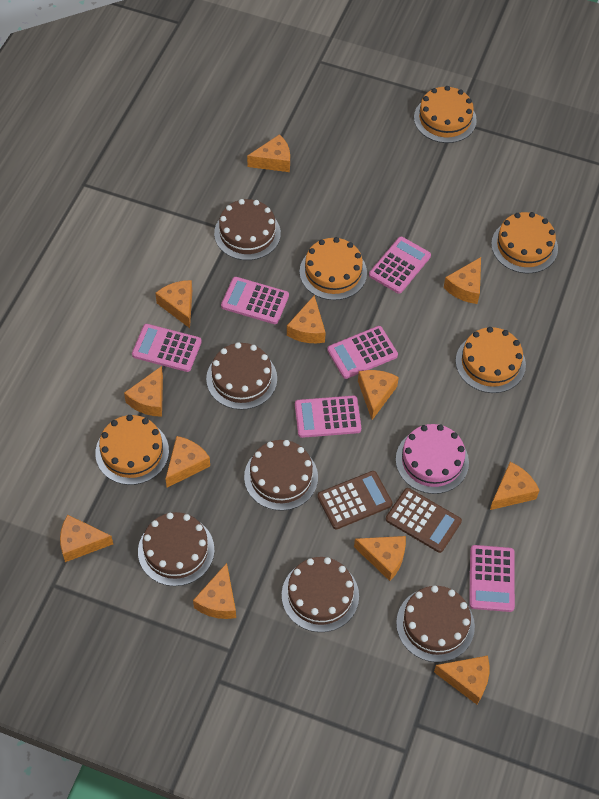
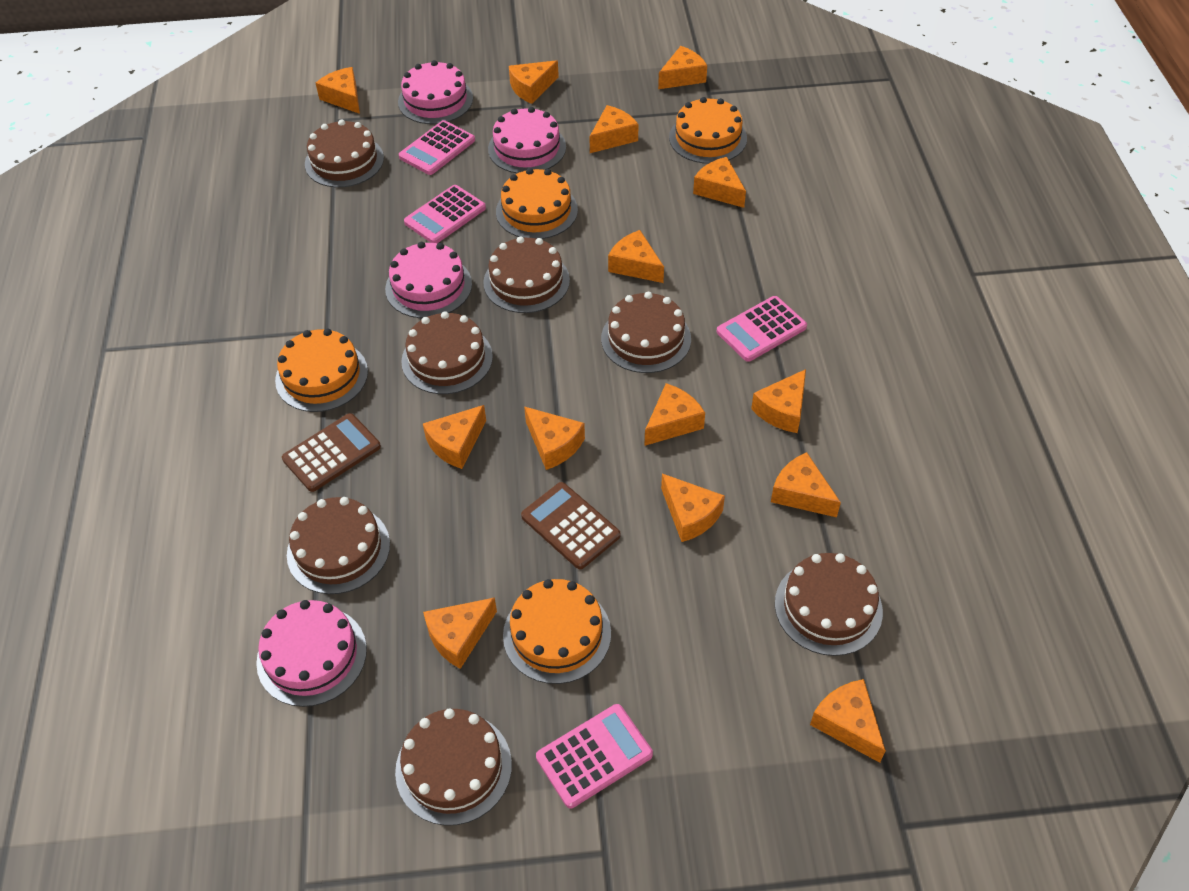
brown cake: [138,512,214,586] [206,342,277,410] [214,199,281,260] [244,440,318,511] [282,557,359,632] [396,586,475,662] = 6 -> [287,497,390,594] [305,119,384,188] [395,708,512,826] [401,311,493,394] [483,236,570,313] [601,292,691,373] [775,553,883,656] = 7
orange cake: [95,415,169,485] [300,237,367,300] [414,86,477,143] [456,327,526,393] [491,212,558,273] = 5 -> [275,329,368,412] [496,168,578,239] [503,579,611,684] [669,97,747,164] = 4
orange cheese: [60,515,113,562] [124,366,163,417] [155,280,192,328] [166,436,210,487] [193,563,236,619] [247,134,290,172] [287,295,326,343] [354,536,406,581] [358,370,399,420] [434,656,489,705] [444,257,481,304] [490,462,540,510] = 12 -> [316,67,360,114] [423,405,486,469] [423,597,497,669] [509,60,559,104] [524,407,585,470] [589,105,638,153] [608,230,664,283] [644,383,705,446] [658,46,707,89] [661,474,725,542] [693,157,746,208] [751,369,806,433] [771,452,841,517] [810,679,886,763] = 14
pink cake: [396,424,469,494] = 1 -> [256,600,367,707] [385,242,472,318] [398,60,473,124] [488,107,566,173] = 4
pink calculator: [132,324,202,372] [221,277,289,324] [295,396,361,438] [327,326,398,379] [369,237,431,294] [469,545,515,612] = 6 -> [399,120,475,175] [404,185,486,243] [536,704,653,808] [717,296,807,362] = 4

